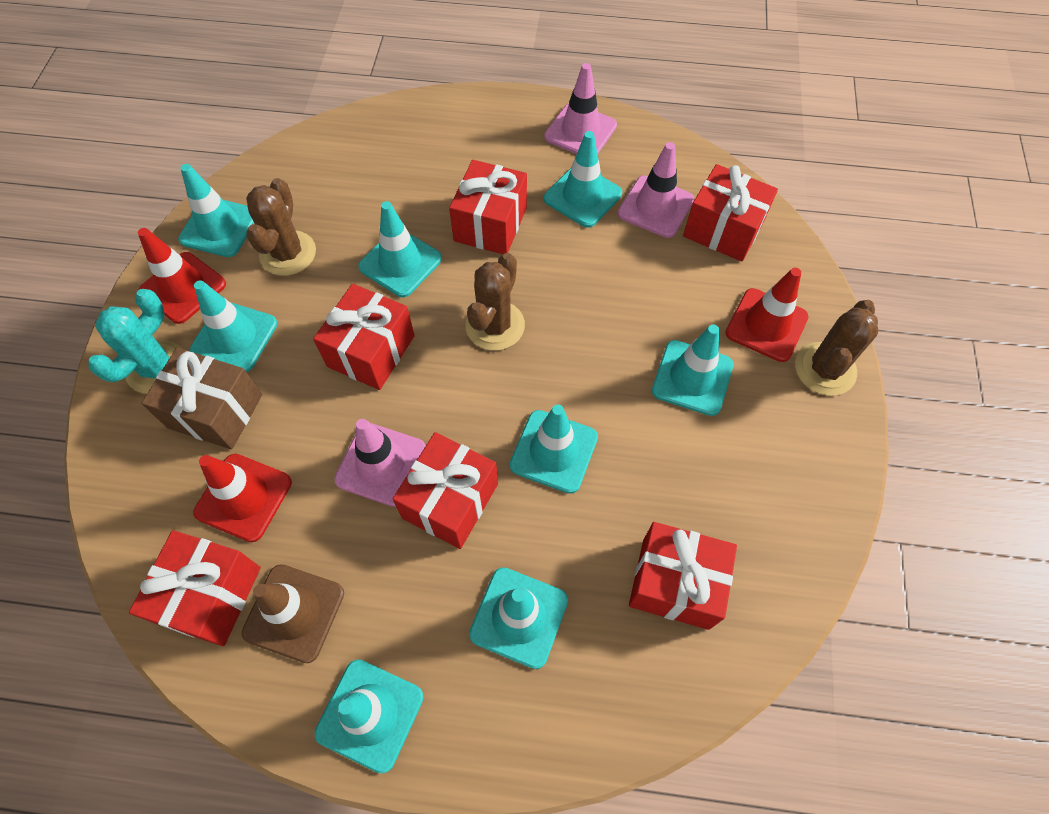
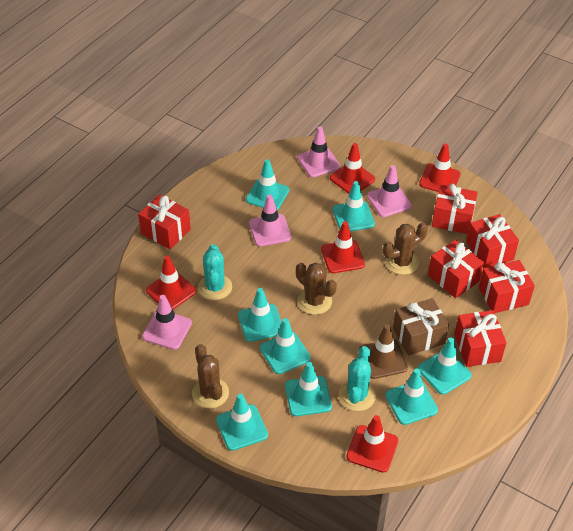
pink traffic cone: [334,419,426,507] [544,63,617,154] [618,142,694,238] = 3 -> [142,295,192,350] [249,195,291,246] [297,126,340,177] [367,165,412,217] = 4
red traffic cone: [138,228,226,324] [193,454,292,542] [725,268,809,362] = 3 -> [146,256,196,309] [321,221,365,273] [330,143,375,194] [346,415,398,473] [419,143,461,192] = 5
turquoise cactus: [88,289,183,394] = 1 -> [198,244,232,300] [338,346,376,411] = 2

